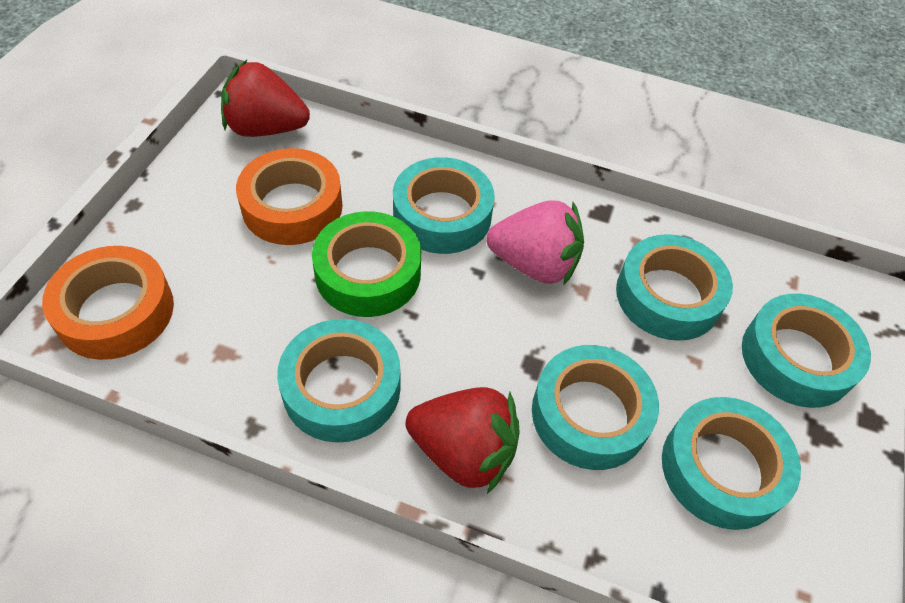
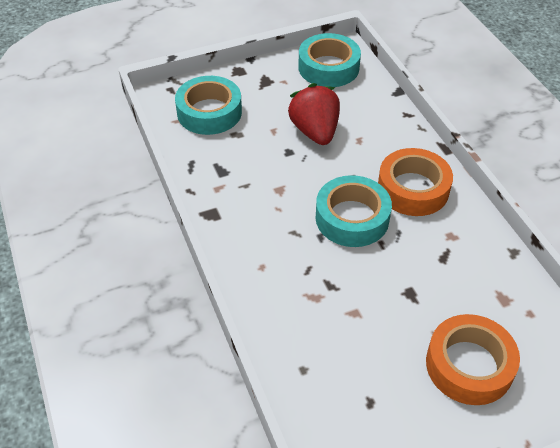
green tape: [312,211,421,317] = 1 -> none = 0
pink strawberry: [486,200,584,286] = 1 -> none = 0
red strawberry: [221,60,310,137] [406,387,519,494] = 2 -> [288,83,340,145] = 1
turquoise tape: [277,319,401,443] [393,157,495,254] [532,345,659,470] [616,234,733,341] [662,397,801,530] [742,294,871,408] = 6 -> [175,76,242,135] [298,33,361,87] [316,175,392,247] = 3

